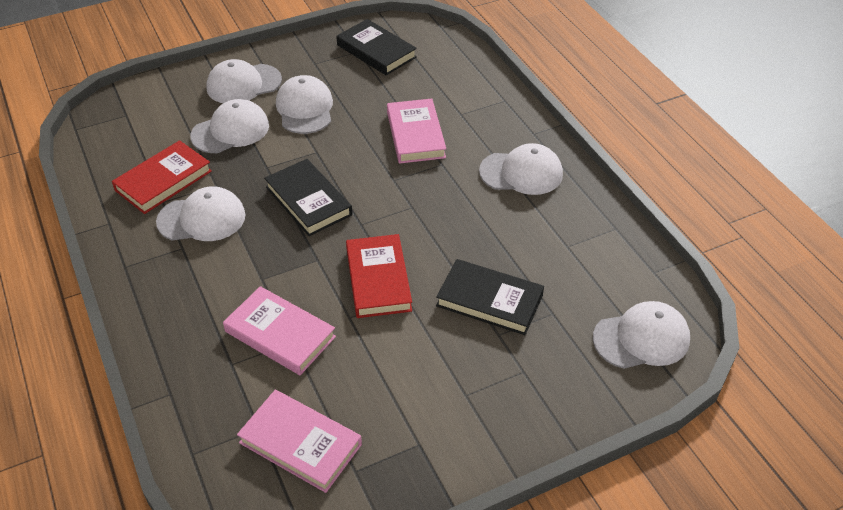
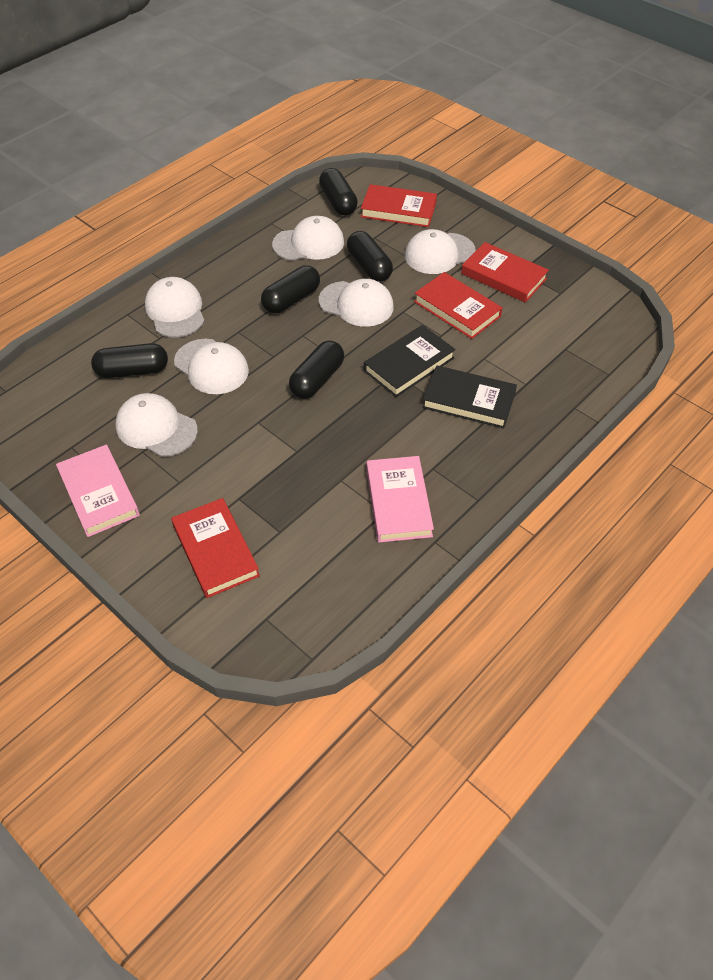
black book: [264,159,352,236] [336,19,417,75] [436,259,544,335] = 3 -> [364,325,456,397] [422,365,517,428] = 2
black capsule: none = 0 -> [91,343,168,378] [261,265,320,313] [289,341,344,399] [319,168,358,216] [347,231,393,282] = 5
pink book: [223,286,336,375] [237,390,362,493] [387,98,446,164] = 3 -> [56,445,140,537] [366,456,434,542] = 2
red book: [112,140,212,214] [346,234,412,318] = 2 -> [171,498,260,598] [361,184,437,227] [414,272,502,339] [461,242,549,303] = 4

